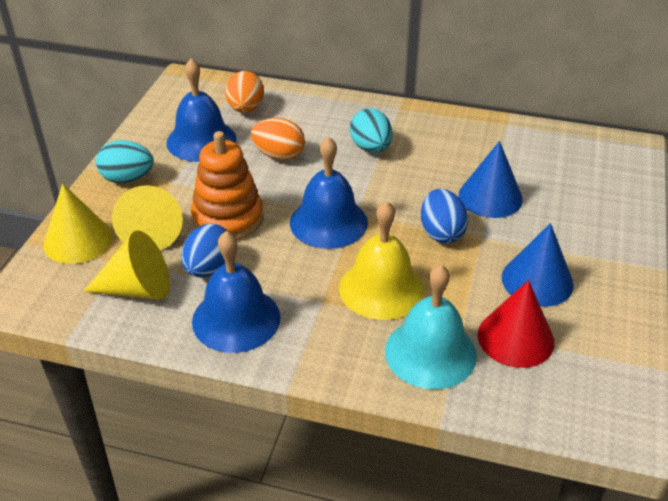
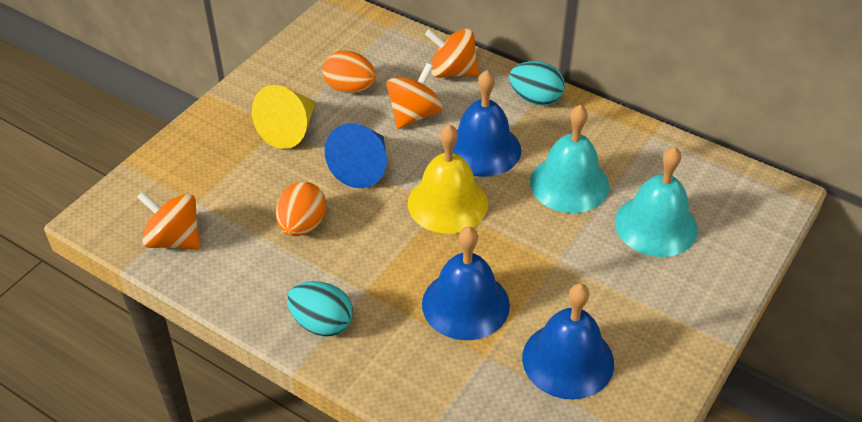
blue cone: [459,141,523,218] [502,223,574,307] = 2 -> [324,123,387,188] = 1
blue egg: [181,224,227,277] [421,189,468,243] = 2 -> none = 0
orange spinning top: none = 0 -> [137,191,201,250] [386,63,442,129] [425,29,479,78] = 3
orange stacking toy: [191,131,264,240] = 1 -> none = 0
red cone: [478,280,554,368] = 1 -> none = 0
turquoise bell: [385,265,477,389] = 1 -> [530,104,609,213] [615,146,698,257] = 2
yellow cone: [43,183,113,264] [84,231,170,300] [112,185,183,250] = 3 -> [252,85,316,149] = 1

